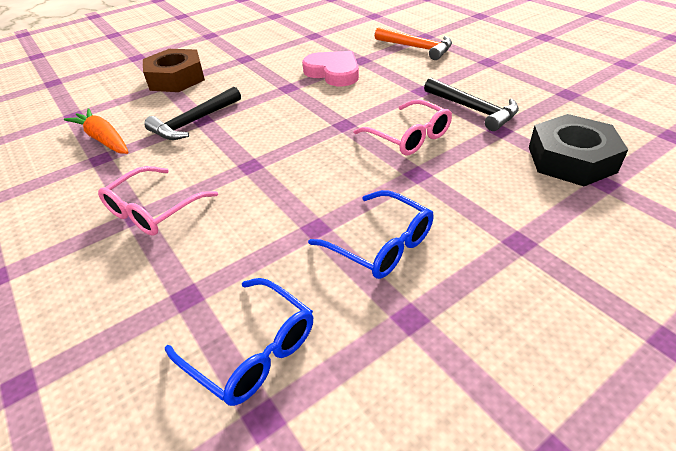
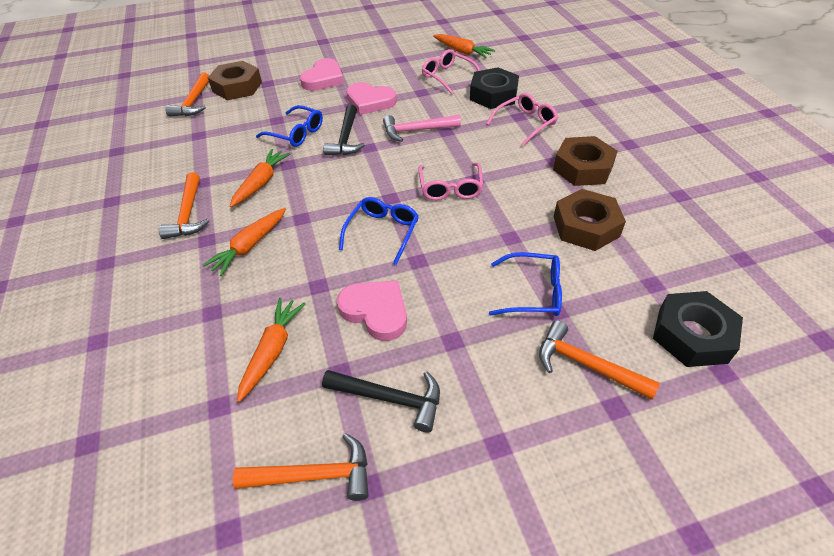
black nut: [529,114,628,186] = 1 -> [470,67,519,109] [653,291,743,367] = 2
blue glasses: [165,278,313,406] [308,190,433,279] = 2 -> [256,105,323,147] [339,197,419,265] [489,252,562,316] = 3
brown nut: [143,49,205,92] = 1 -> [208,61,262,100] [553,136,618,186] [554,189,626,251] = 3
orange carrot: [64,108,129,154] = 1 -> [202,208,286,276] [230,149,290,207] [237,298,306,402] [433,34,495,58] = 4
orange hammer: [375,27,452,60] = 1 -> [159,172,210,239] [166,73,209,116] [233,433,369,501] [539,320,660,400] = 4
pink glasses: [98,166,218,236] [354,99,452,155] = 2 -> [418,163,483,200] [422,49,481,94] [486,93,558,146] = 3
pink hammer: none = 0 -> [383,115,461,142] = 1
pink heart: [302,51,359,86] = 1 -> [300,58,344,91] [337,280,407,341] [346,82,397,115] = 3

